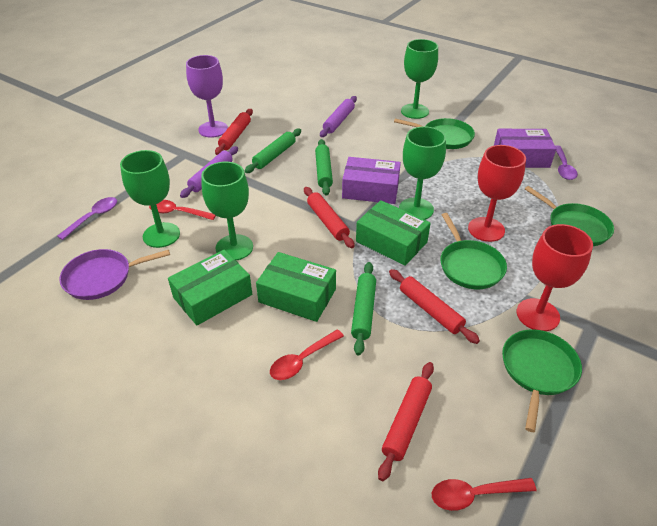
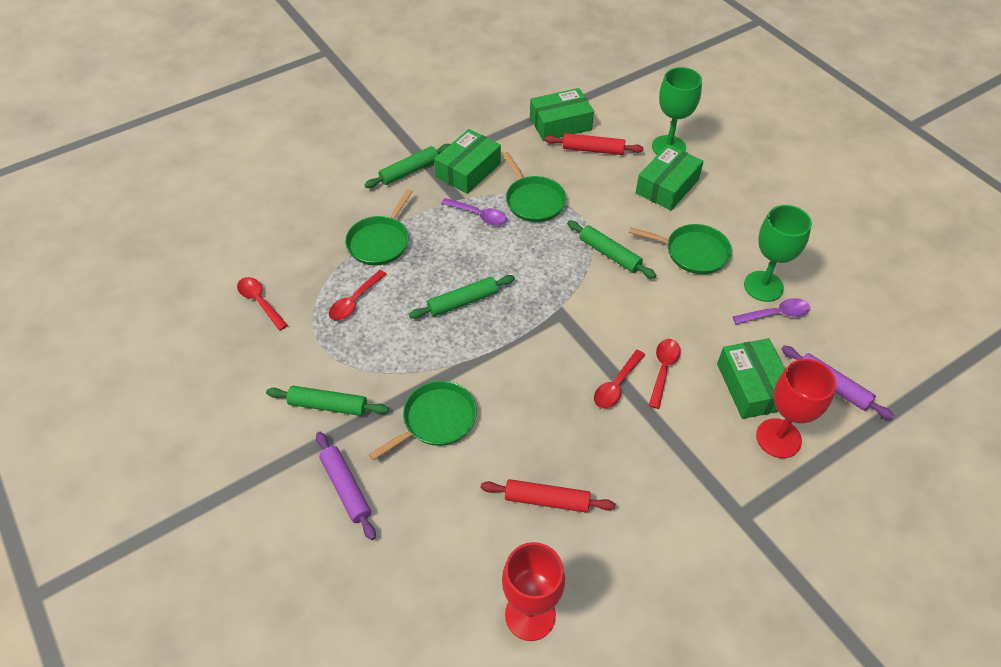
green box: [168,250,252,325] [256,252,336,322] [356,200,431,266] = 3 -> [434,129,501,194] [530,88,594,141] [636,144,704,211] [717,338,785,419] = 4
green goblet: [120,150,180,248] [201,162,253,260] [399,126,446,220] [401,39,438,119] = 4 -> [652,67,702,155] [744,205,812,302] = 2
green rolling pin: [245,129,301,173] [315,139,333,196] [351,262,376,356] = 3 -> [266,386,388,416] [365,144,450,188] [409,275,515,319] [567,220,657,279] = 4
purple box: [342,157,401,204] [494,129,556,168] = 2 -> none = 0
purple goblet: [186,55,228,138] = 1 -> none = 0
purple pan: [59,249,170,300] = 1 -> none = 0
red rolling pin: [215,109,253,155] [304,187,355,248] [378,362,434,481] [389,269,480,344] = 4 -> [481,479,615,513] [545,133,644,155] = 2
red spoon: [149,200,216,220] [270,329,344,380] [432,478,537,511] = 3 -> [237,277,288,331] [329,270,387,320] [594,350,645,408] [649,339,681,409] = 4

